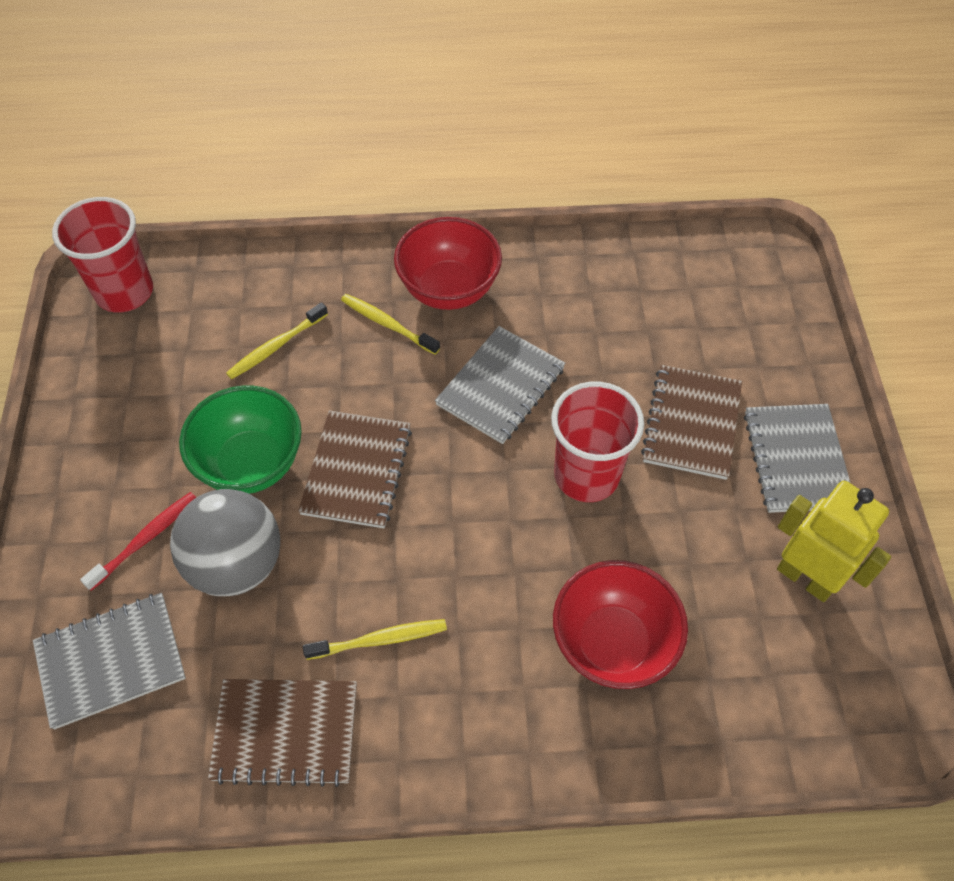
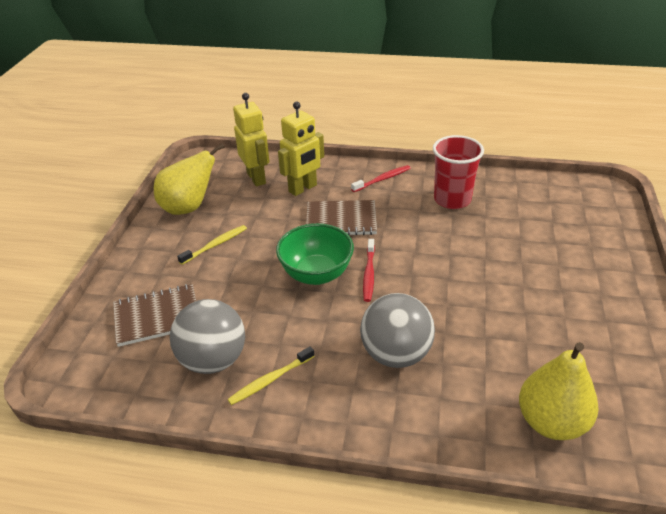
brown notebook: [208,679,357,787] [298,410,412,528] [641,365,742,480] = 3 -> [113,284,196,347] [306,200,377,235] = 2
grey ball: [170,489,280,596] = 1 -> [170,299,245,374] [360,293,435,368] = 2
grey notebook: [33,593,186,729] [435,326,565,444] [744,404,850,513] = 3 -> none = 0
red bowl: [394,217,502,310] [553,560,688,689] = 2 -> none = 0
red cup: [52,197,153,313] [551,382,644,502] = 2 -> [433,135,484,209] = 1
red toothbrush: [80,492,197,591] = 1 -> [351,165,411,192] [363,239,375,302] = 2
yellow pear: none = 0 -> [154,143,225,215] [519,342,598,440] = 2
yellow robot: [777,481,891,602] = 1 -> [233,93,269,186] [278,102,324,196] = 2
yellow toothbrush: [226,302,328,379] [303,619,447,660] [341,294,440,355] = 3 -> [177,225,247,265] [228,346,315,405] = 2

